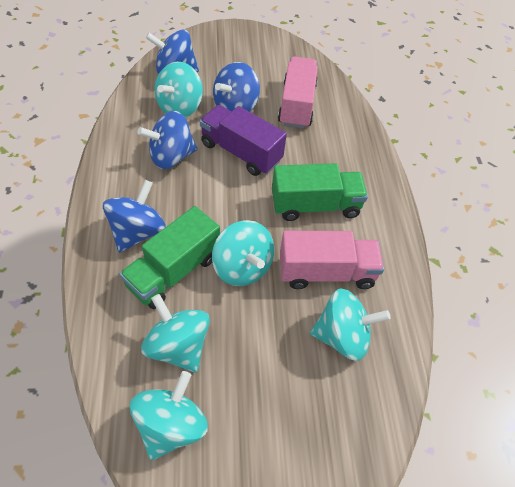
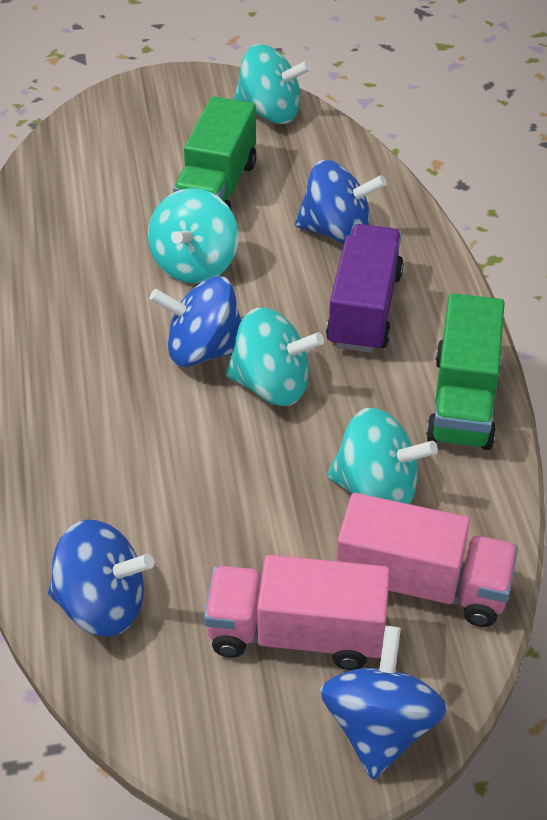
turquoise spinning top: [130,371,208,460] [141,294,210,373] [155,62,203,118] [212,220,274,286] [310,288,391,361] = 5 -> [148,188,239,283] [225,308,324,406] [233,44,311,124] [327,408,438,504] = 4

